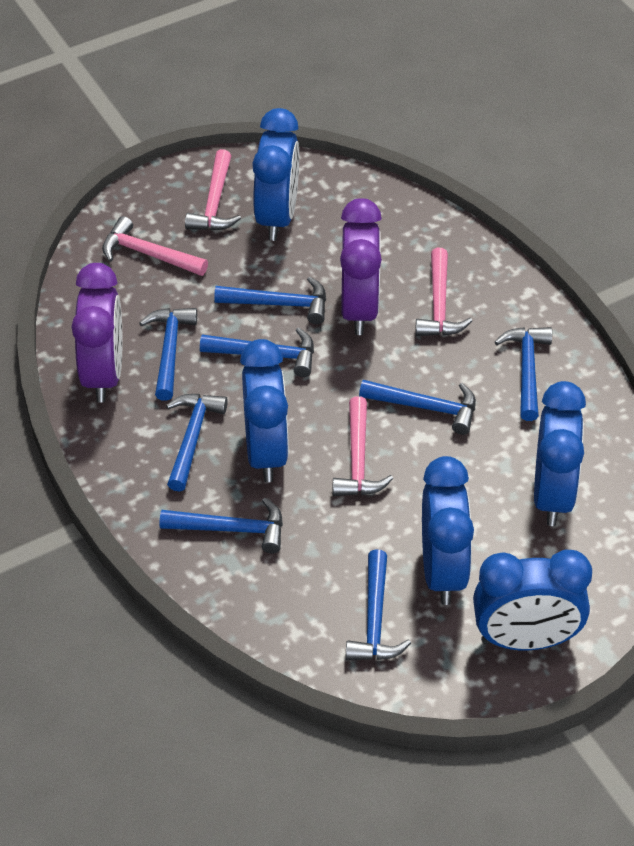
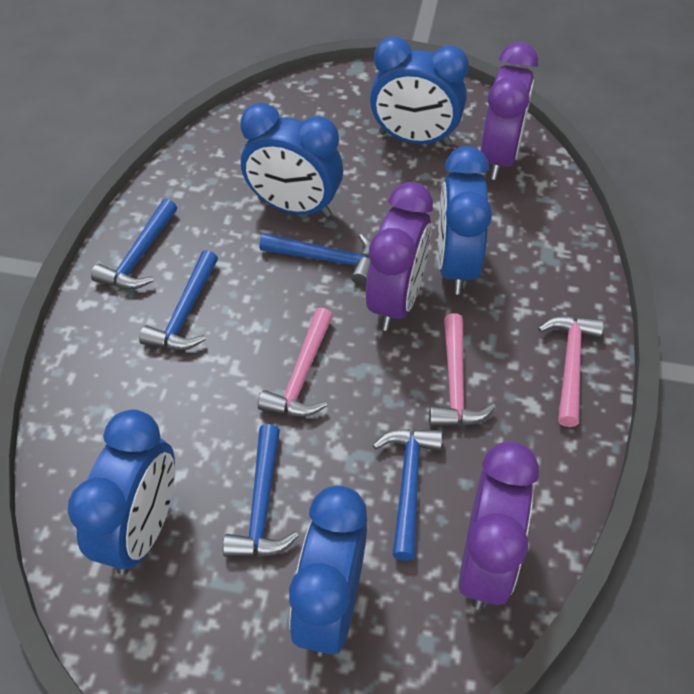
blue hammer: [139,308,197,401] [160,498,283,554] [166,394,228,492] [200,327,314,377] [214,277,326,324] [346,549,411,660] [359,380,476,435] [495,327,552,421] = 8 -> [91,199,177,289] [139,250,218,350] [223,424,299,557] [259,233,371,285] [373,429,442,561] = 5
pink hammer: [102,216,208,276] [185,149,241,231] [333,396,393,496] [415,248,472,336] = 4 -> [258,308,333,417] [429,313,496,427] [538,316,604,427] = 3
purple clock: [72,263,122,403] [340,198,382,335] = 2 -> [366,182,433,331] [458,442,539,609] [480,42,538,180] = 3

